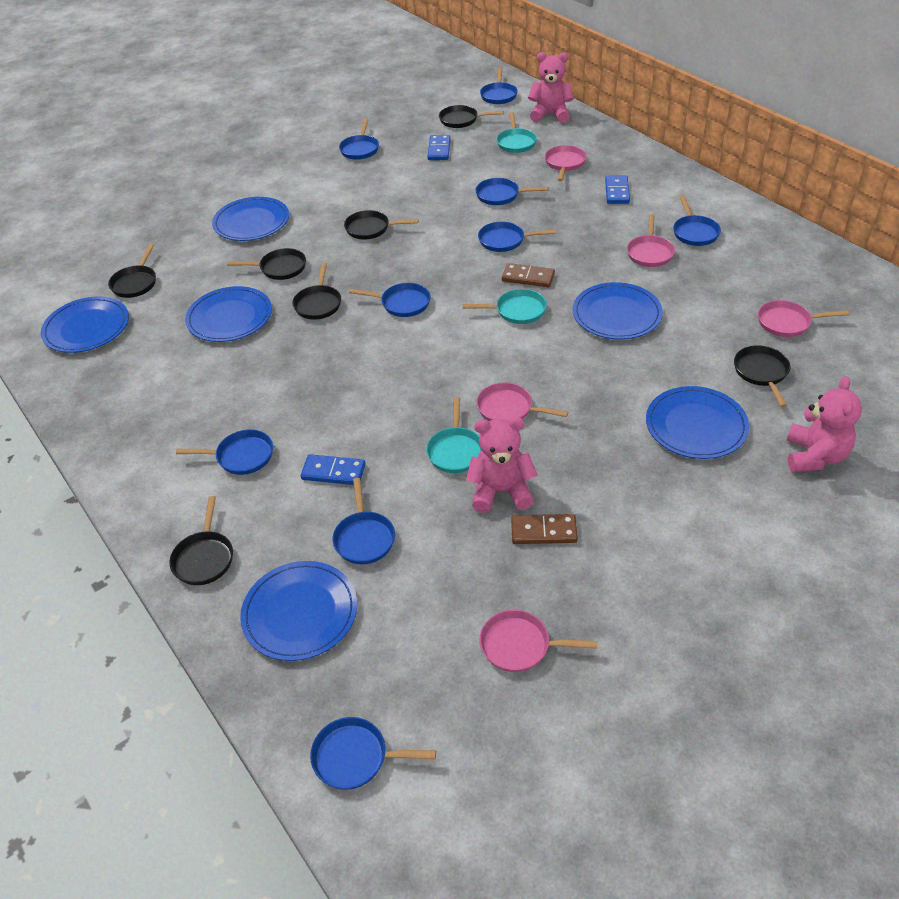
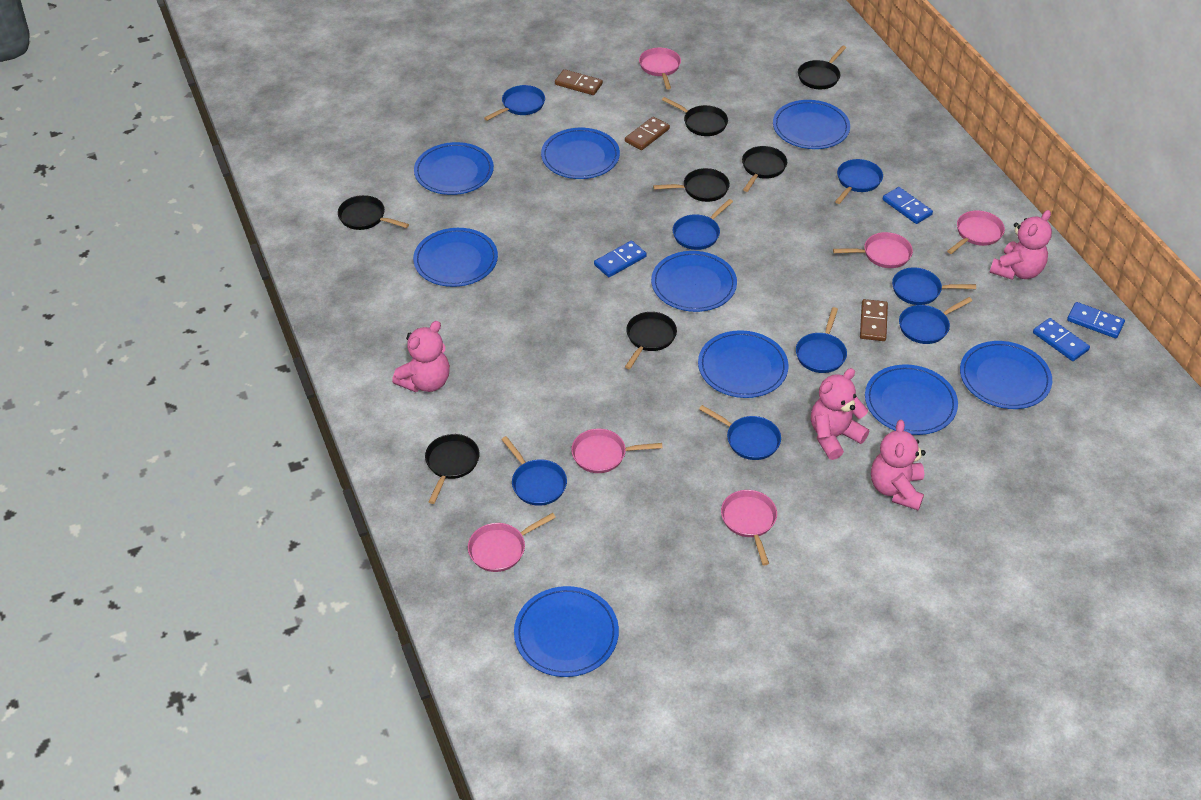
blue domino: [301,454,366,485] [427,135,450,160] [605,175,630,204] = 3 -> [594,240,647,277] [883,187,933,224] [1033,318,1090,361] [1067,302,1125,338] = 4
blue pan: [176,430,273,475] [310,717,436,790] [333,478,395,564] [339,119,379,160] [349,283,431,317] [475,178,549,205] [478,222,556,252] [480,68,518,104] [673,195,721,246] = 9 -> [484,85,545,121] [501,436,567,506] [673,199,733,250] [699,405,781,460] [796,307,847,373] [835,159,883,204] [892,267,976,305] [899,297,972,344] = 8
blue plate: [41,296,129,353] [185,286,272,342] [212,197,289,241] [240,561,357,661] [573,282,663,340] [646,386,749,459] = 6 -> [413,228,498,287] [414,142,494,195] [514,586,619,677] [541,128,620,179] [651,251,737,312] [698,330,789,398] [773,100,850,149] [865,364,958,435] [960,341,1052,409] = 9
brown domino: [502,263,555,288] [511,514,578,544] = 2 -> [555,69,603,95] [625,117,670,150] [860,299,888,341] = 3
pink pan: [477,382,568,421] [480,610,597,672] [545,145,587,181] [627,214,675,267] [758,300,849,337] = 5 -> [468,513,556,572] [571,429,662,473] [639,48,681,89] [721,490,777,565] [833,232,913,268] [947,210,1005,254] = 6
pink teddy bear: [466,417,537,513] [528,52,574,123] [787,376,862,472] = 3 -> [392,321,450,392] [811,368,869,460] [871,420,926,510] [989,210,1052,280] = 4
turquoise pan: [426,397,481,473] [463,289,547,324] [496,112,537,153] = 3 -> none = 0

